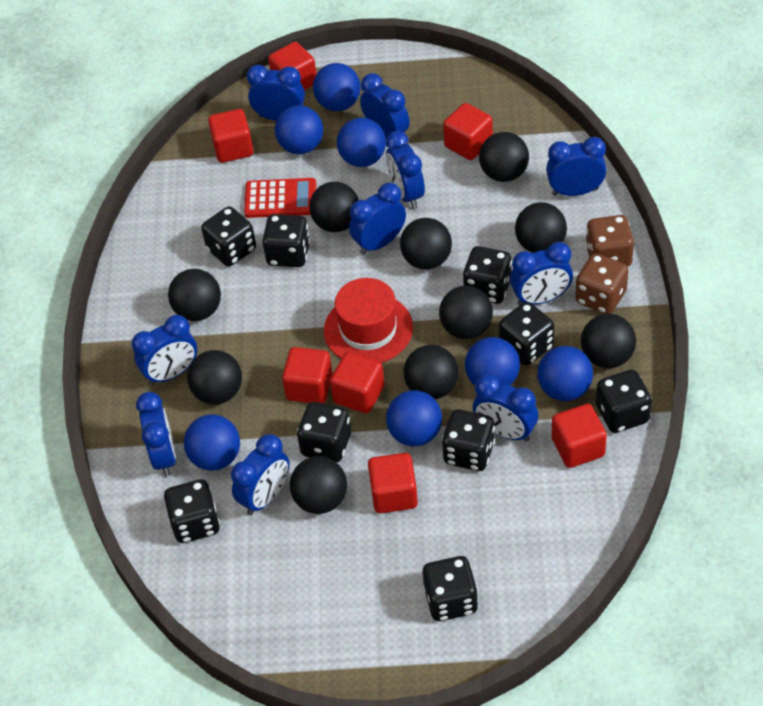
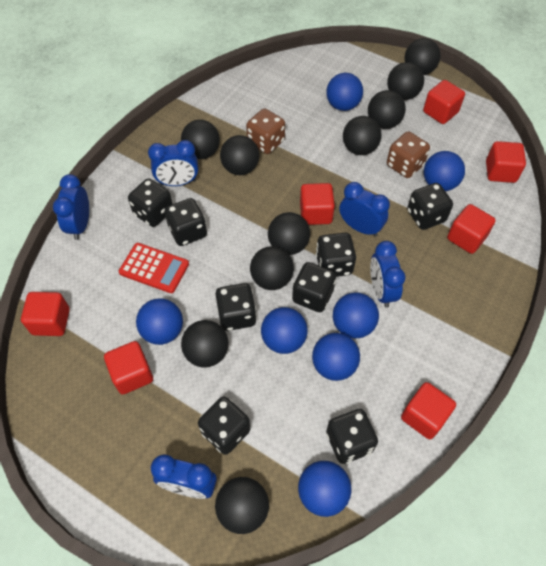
black dice: [164,479,220,543] [201,207,256,266] [262,214,310,267] [297,402,351,463] [422,556,478,621] [442,409,495,471] [463,246,512,304] [499,302,554,366] [596,370,652,433] = 9 -> [128,179,173,227] [165,198,207,246] [198,396,251,455] [215,283,257,331] [292,262,336,312] [316,233,356,277] [326,409,378,464] [407,183,453,230] = 8
blue clock: [132,315,197,385] [136,392,176,476] [231,434,290,515] [246,65,305,121] [349,183,406,255] [360,73,409,139] [386,131,425,209] [473,374,538,442] [510,242,573,305] [546,137,607,196] = 10 -> [53,174,89,240] [148,140,198,186] [151,454,217,499] [339,182,390,237] [370,241,406,308] = 5
red hat: [324,278,413,363] = 1 -> none = 0

